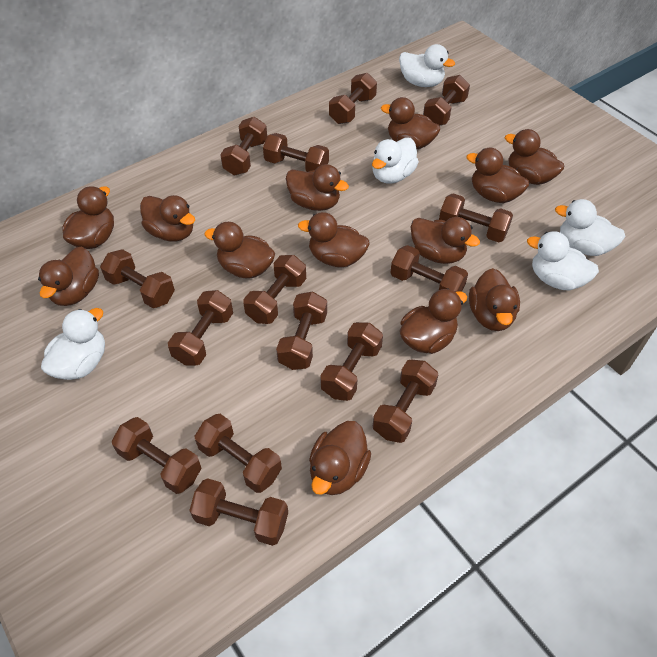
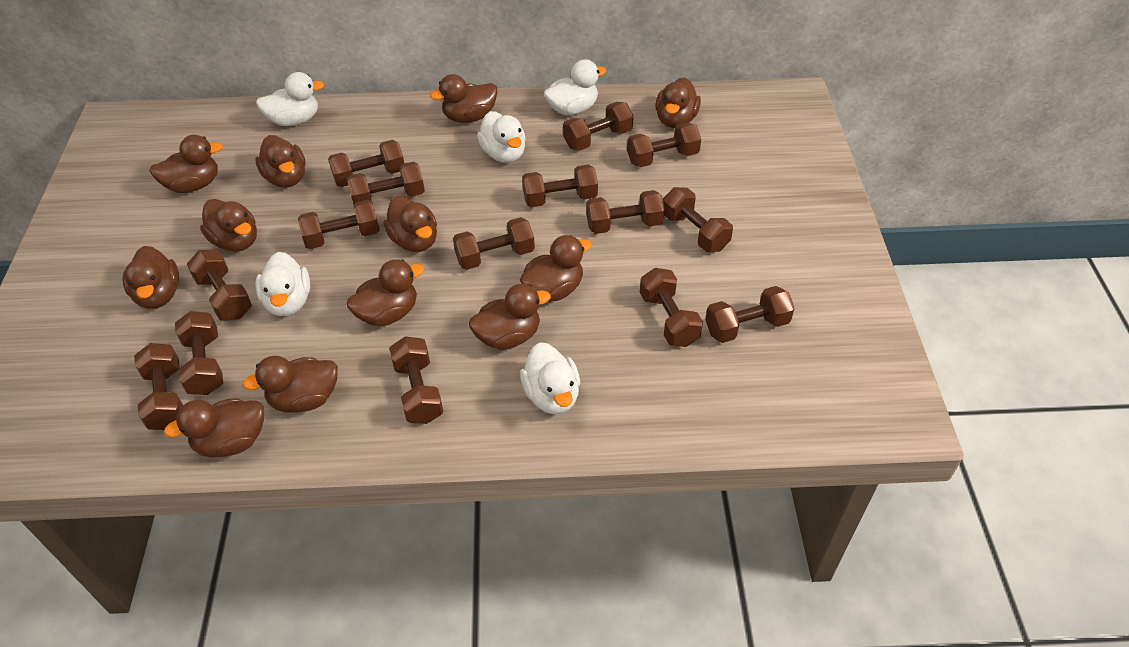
brown duck: [38,246,99,306] [62,186,114,249] [140,195,195,242] [204,222,275,278] [286,164,349,211] [298,212,370,267] [309,421,371,495] [381,97,440,149] [400,289,467,354] [411,217,480,264] [466,148,529,203] [469,268,520,331] [505,129,564,185] = 13 -> [122,246,179,309] [150,135,223,193] [164,398,264,458] [200,199,257,252] [243,356,338,413] [255,135,306,188] [347,259,424,326] [383,196,437,252] [430,74,497,123] [469,284,551,350] [520,235,592,302] [655,77,701,128] = 12

